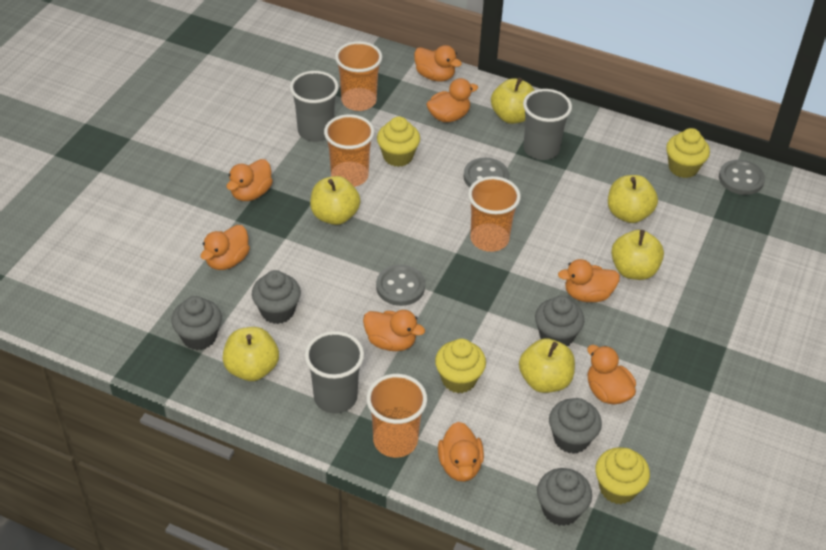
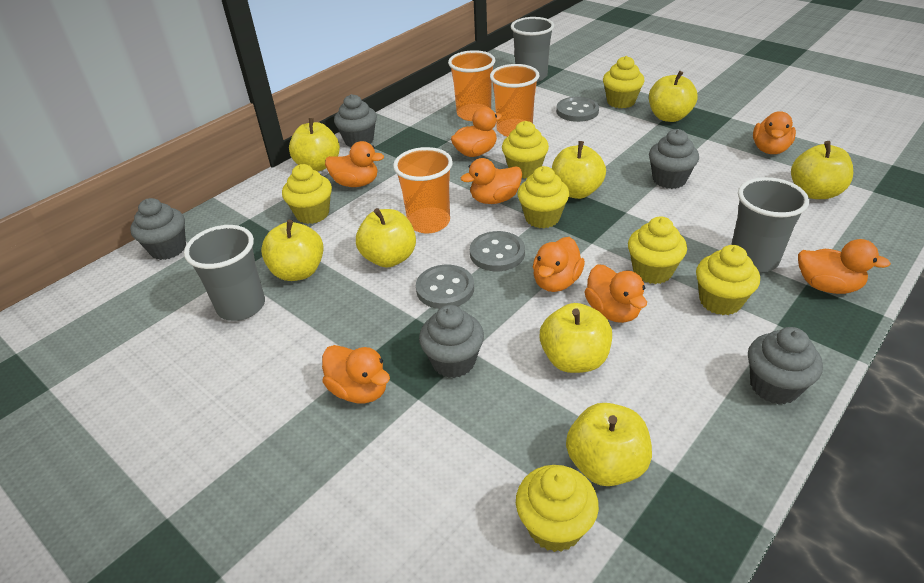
orange cup: [324,114,374,187] [335,41,382,111] [366,374,427,458] [468,176,521,252] = 4 -> [393,147,453,233] [448,50,495,121] [490,64,540,137] = 3
yellow apple: [223,327,279,381] [310,176,361,225] [491,78,535,124] [519,338,575,393] [608,175,658,223] [611,230,664,280] = 6 -> [261,220,324,281] [289,118,340,171] [356,208,416,268] [540,303,612,373] [552,141,606,199] [566,403,652,486] [649,71,698,122] [791,141,853,199] = 8
yellow cupcake: [377,117,420,167] [435,339,486,393] [595,447,650,504] [666,128,710,178] = 4 -> [282,164,332,224] [502,121,549,179] [516,465,599,552] [518,166,569,228] [603,56,645,108] [628,217,687,284] [696,245,760,315] = 7

